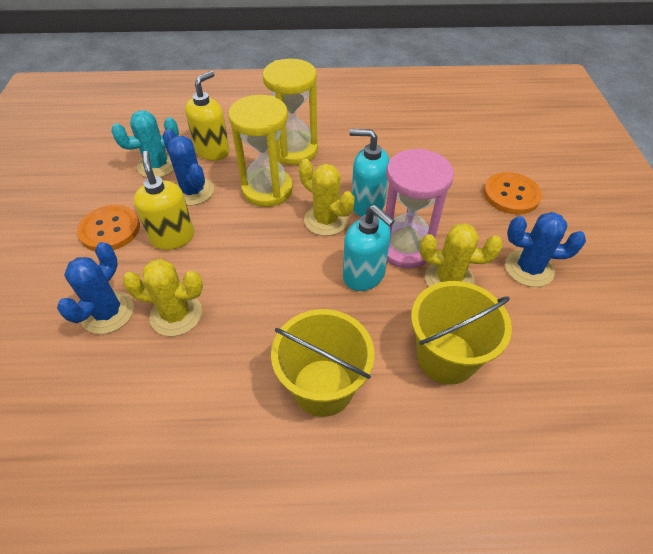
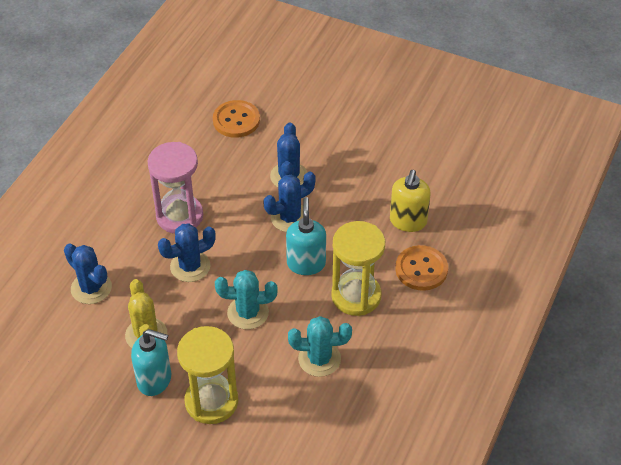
blue cactus: [57,242,134,334] [162,129,214,206] [505,212,586,287] = 3 -> [64,243,112,304] [158,223,216,282] [263,171,316,232] [270,122,307,187] = 4
turquoise cactus: [111,110,179,178] = 1 -> [215,270,277,330] [288,316,352,377] = 2
yellow bucket: [271,309,375,417] [411,281,512,384] = 2 -> none = 0
yellow cactus: [122,259,203,336] [299,159,355,236] [420,223,503,287] = 3 -> [125,279,167,348] = 1
yellow soap dispenser: [134,151,194,250] [185,71,230,161] = 2 -> [390,170,431,232] = 1

